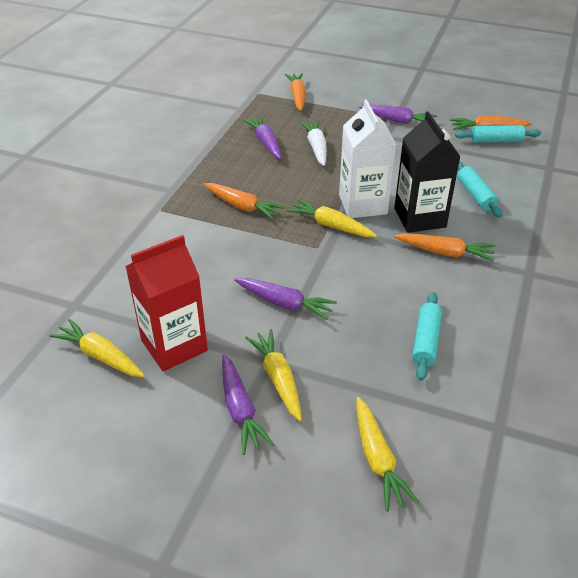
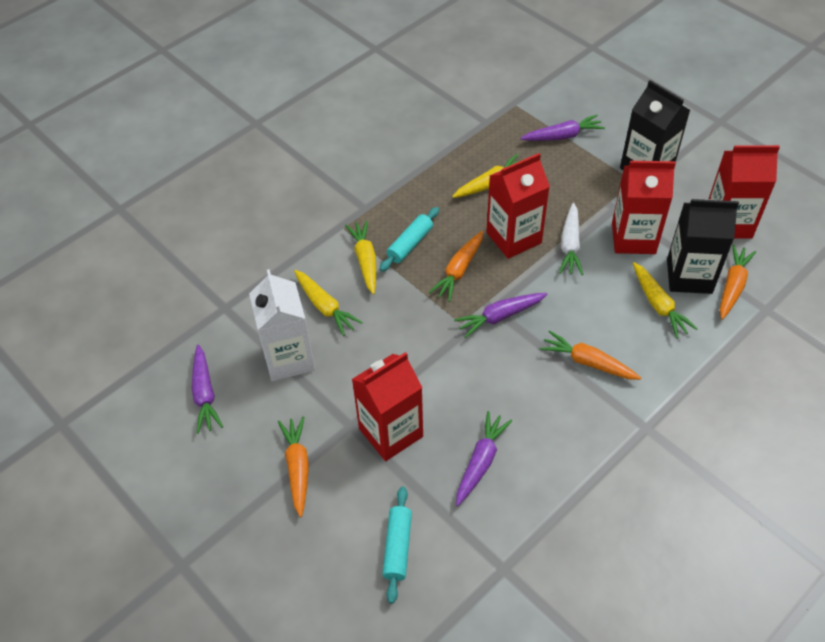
black carton: [394,111,461,233] = 1 -> [620,80,690,170] [667,199,739,294] = 2
red carton: [125,235,208,371] = 1 -> [352,352,423,461] [486,153,550,259] [612,161,676,254] [709,145,780,239] = 4
turquoise rolling pin: [412,292,442,381] [455,125,541,143] [457,161,502,218] = 3 -> [379,207,439,272] [382,487,412,604] = 2

